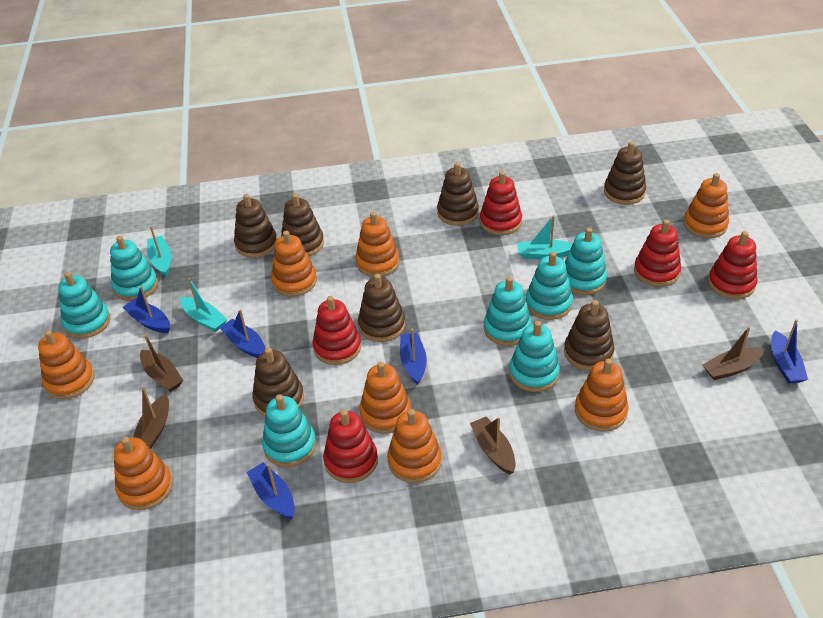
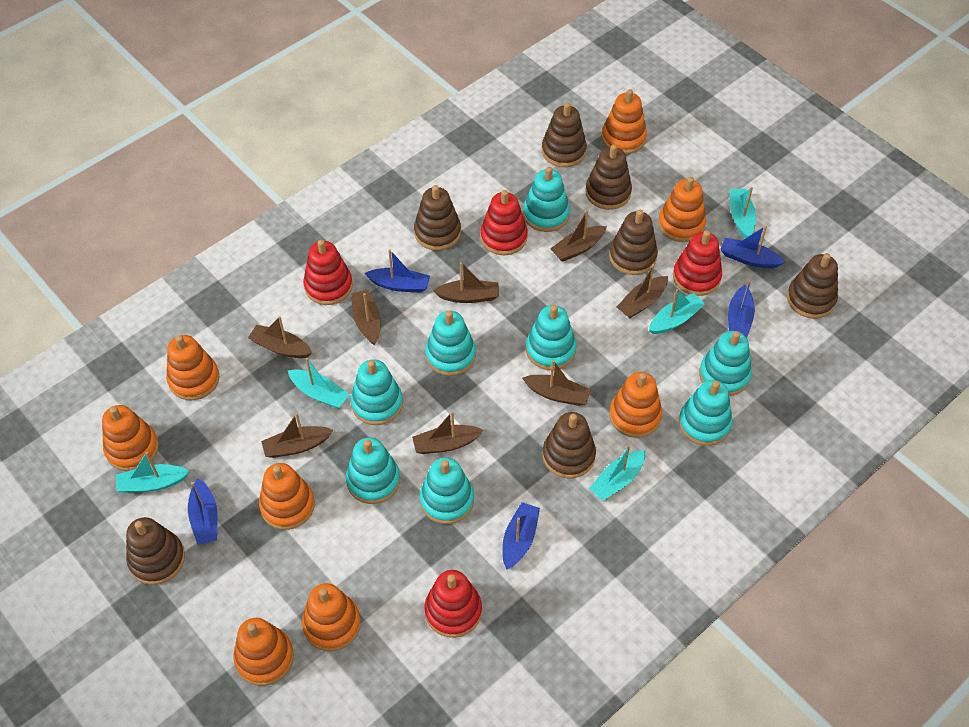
brown boat: [133,386,169,449] [140,334,183,392] [470,417,516,474] [703,326,764,380] = 4 -> [248,316,312,358] [261,413,333,458] [351,290,381,345] [412,411,484,454] [433,262,499,303] [522,360,591,406] [550,210,607,262] [617,264,668,318] = 8
red stacking toy: [312,296,361,365] [323,409,378,483] [480,171,522,235] [634,219,681,287] [708,231,757,299] = 5 -> [303,240,353,305] [425,570,482,638] [480,190,528,255] [673,230,722,296] = 4
turquoise boat: [147,226,171,277] [180,278,227,332] [517,215,573,259] = 3 -> [116,452,190,493] [288,358,350,408] [589,445,646,501] [649,289,705,334] [730,187,756,238] = 5
turquoise stacking toy: [58,272,110,339] [110,236,158,301] [262,394,316,467] [484,277,532,346] [509,321,560,392] [526,252,573,320] [565,228,607,295] = 7 -> [346,437,400,504] [351,359,403,425] [420,457,474,524] [425,311,476,376] [523,167,570,232] [526,305,576,370] [679,380,732,446] [699,331,752,396] = 8

